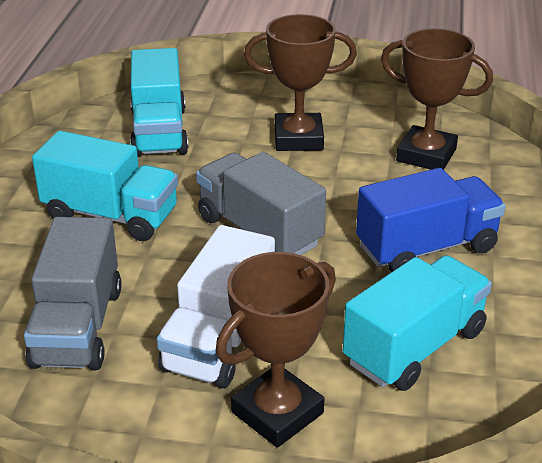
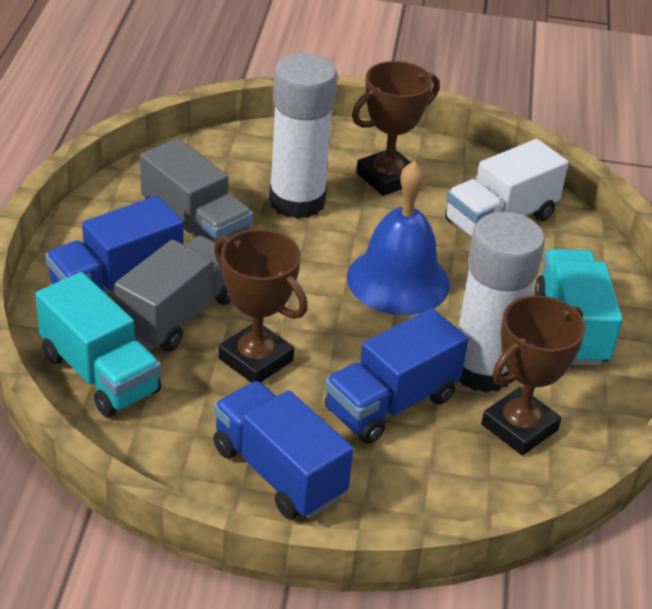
blue bell: none = 0 -> [347,161,450,315] = 1
blue truck: [356,168,505,272] = 1 -> [45,196,184,294] [213,381,354,519] [324,308,468,444] = 3
turquoise truck: [32,131,178,241] [130,48,189,157] [343,255,492,391] = 3 -> [35,272,161,417] [535,249,623,366] = 2
white glue stick: none = 0 -> [269,53,337,219] [458,212,545,393] = 2

